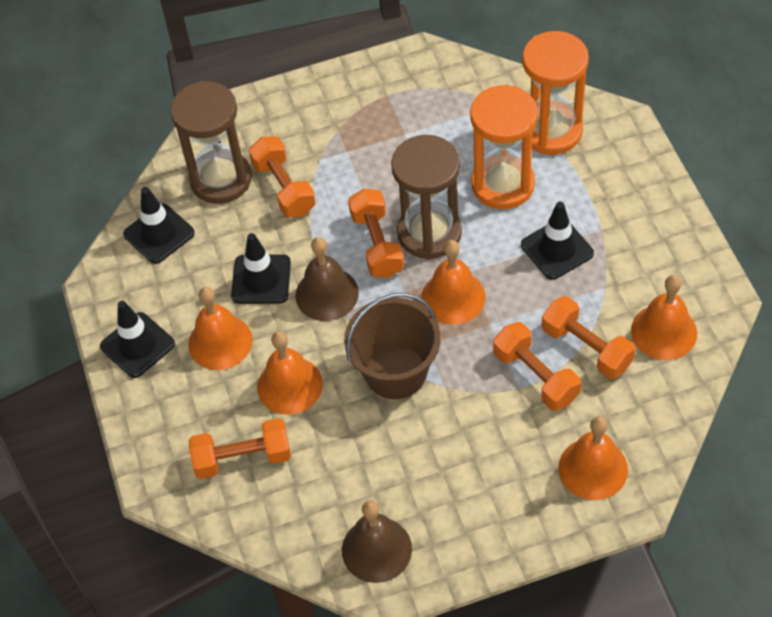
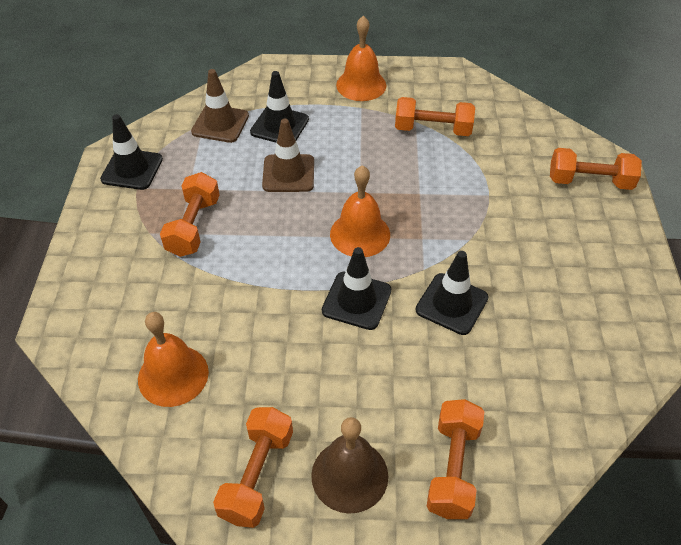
brown bell: [295,237,359,321] [342,500,412,583] = 2 -> [311,417,388,514] = 1
brown bucket: [344,293,441,399] = 1 -> none = 0
brown hourglass: [170,81,252,204] [391,135,462,260] = 2 -> none = 0
brown traffic cone: none = 0 -> [191,69,249,143] [262,119,314,192] = 2
orange bell: [188,287,252,370] [257,331,323,415] [422,240,485,325] [559,416,628,500] [631,275,697,360] = 5 -> [138,312,209,407] [330,165,390,257] [336,16,387,101] = 3
orange hourglass: [470,84,538,209] [522,31,589,155] = 2 -> none = 0

